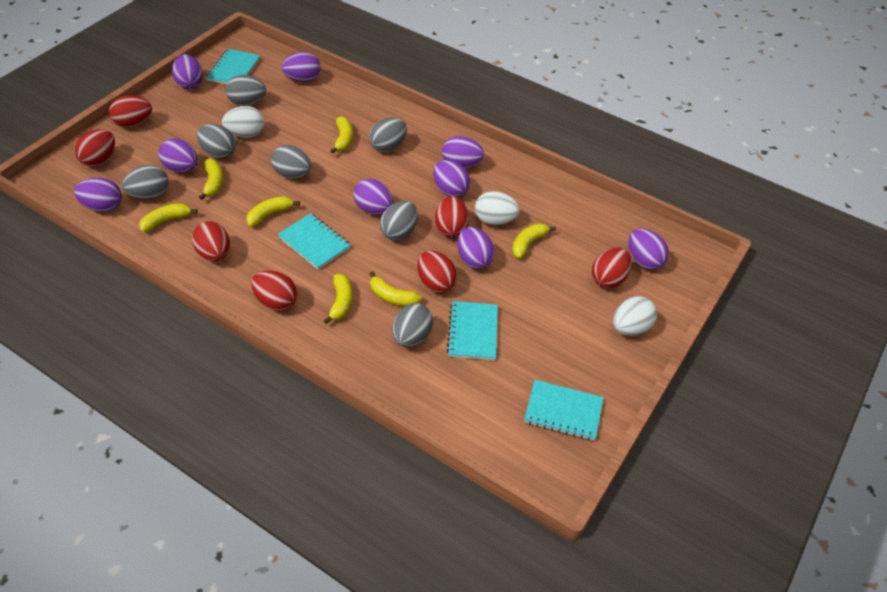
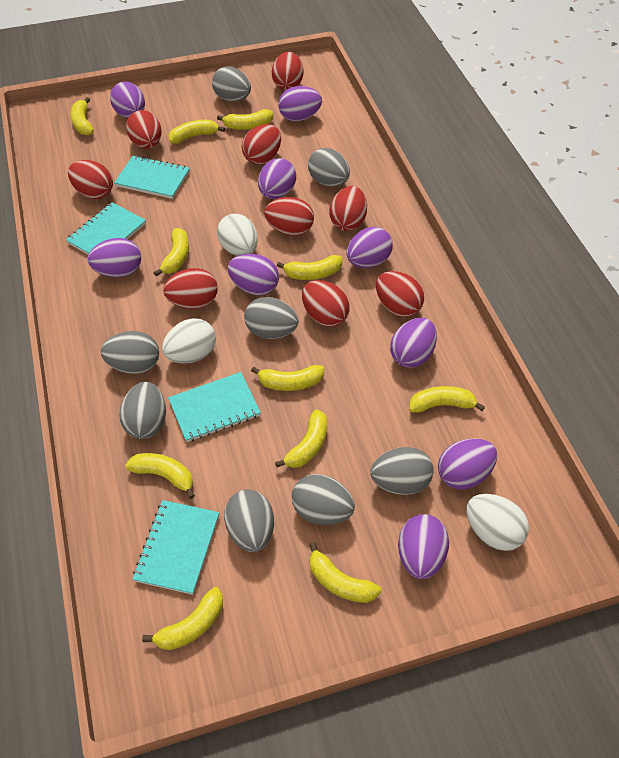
grey egg: [122,165,169,199] [197,124,236,159] [226,75,266,106] [271,145,311,178] [369,118,407,152] [380,201,418,241] [392,303,433,347] = 7 -> [101,331,159,374] [119,382,166,439] [212,67,251,102] [224,489,274,552] [244,297,298,339] [292,474,355,525] [308,148,350,187] [370,447,434,495] = 8
red egg: [74,129,115,166] [109,95,152,127] [192,221,230,261] [251,271,298,311] [418,251,457,293] [435,196,469,238] [592,248,632,288] = 7 -> [68,160,113,199] [126,110,162,149] [163,268,218,309] [242,124,281,165] [264,197,314,236] [272,52,303,90] [302,280,350,327] [330,186,367,231] [376,271,424,317] = 9
yellow banana: [139,203,198,232] [199,159,223,200] [246,196,300,227] [324,274,352,324] [330,116,353,154] [369,271,422,307] [512,223,556,259] = 7 -> [70,97,94,135] [125,453,195,499] [142,587,223,650] [154,228,189,276] [168,120,225,144] [217,109,273,130] [251,365,324,391] [275,409,327,468] [277,255,342,280] [309,542,381,603] [409,386,485,413] = 11

